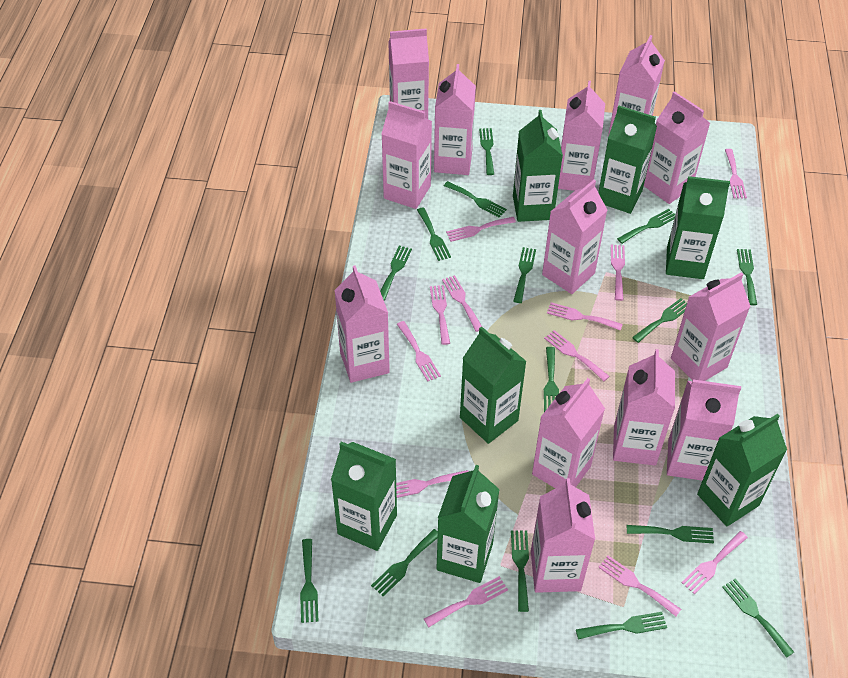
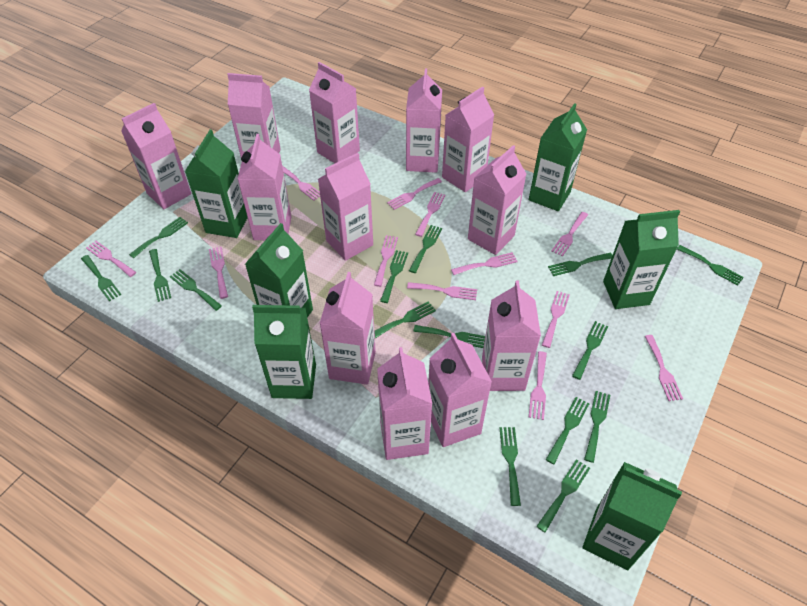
green carton: [331,442,397,551] [436,465,500,583] [460,326,527,444] [513,110,563,222] [598,106,657,214] [666,176,730,279] [697,414,787,526] = 7 -> [185,129,248,238] [245,223,313,317] [252,305,316,399] [529,103,587,211] [582,462,682,570] [603,210,680,309] = 6
pink carton: [334,265,390,383] [381,101,432,209] [388,28,429,119] [434,64,476,175] [531,478,595,593] [532,378,605,489] [542,180,607,294] [558,81,605,191] [608,35,665,137] [613,349,675,465] [644,91,710,204] [667,379,741,481] [671,272,751,381] = 13 -> [121,103,191,209] [227,73,281,157] [237,134,292,240] [309,62,360,163] [318,153,373,261] [319,272,376,384] [377,347,432,460] [406,68,442,173] [428,333,492,447] [442,86,494,192] [468,145,526,255] [482,281,541,391] = 12

